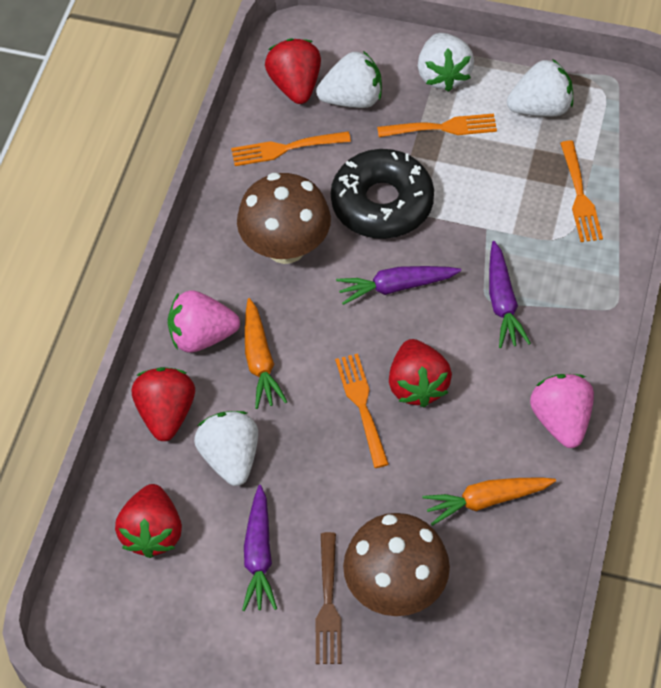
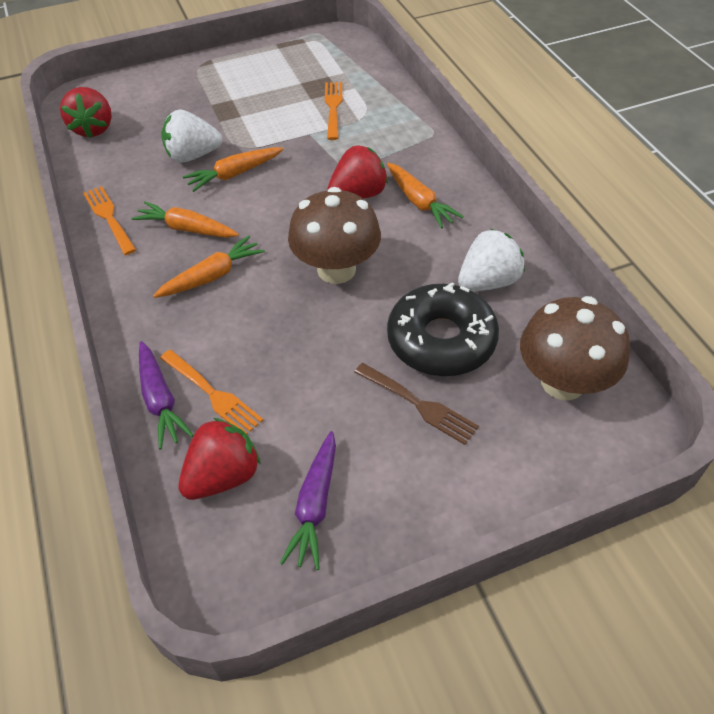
orange carrot: [245,298,287,409] [422,477,556,526] = 2 -> [131,201,239,238] [153,235,265,298] [183,147,283,192] [387,163,464,228] = 4
orange fork: [231,131,351,166] [335,353,389,468] [377,114,497,137] [560,141,603,242] = 4 -> [83,186,136,255] [160,350,263,434] [325,82,342,140] = 3
pink strawberry: [167,290,240,353] [530,374,594,448] = 2 -> none = 0
purple carrot: [242,485,277,611] [336,266,461,305] [489,241,531,348] = 3 -> [139,341,194,449] [280,431,336,570] = 2
red strawberry: [115,484,182,558] [132,367,195,441] [265,38,321,104] [389,339,452,407] = 4 -> [60,87,112,138] [179,418,261,500] [327,145,388,199] = 3
white strawberry: [194,411,258,486] [316,51,382,108] [418,33,474,92] [507,59,573,117] = 4 -> [161,109,222,163] [458,229,525,291] = 2

